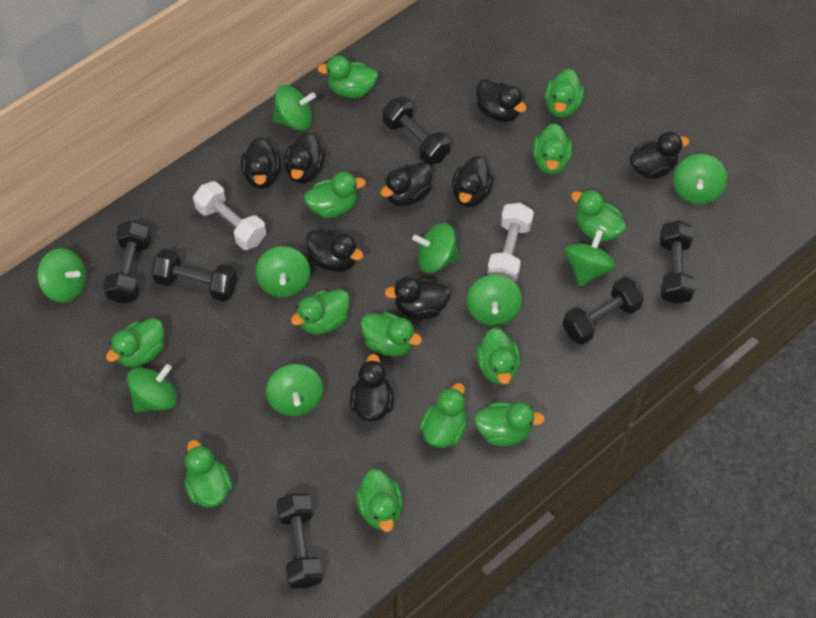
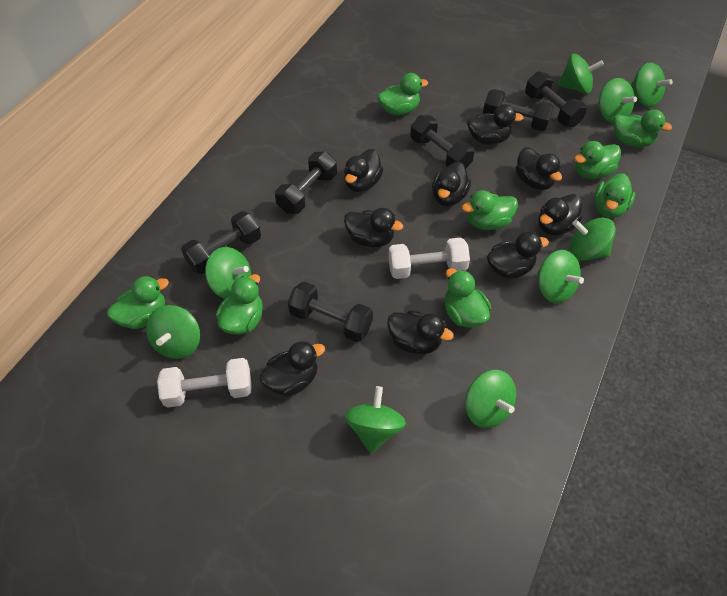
green duck: [106,318,164,368] [184,440,232,507] [291,289,350,334] [304,172,366,218] [317,56,378,98] [356,469,403,532] [361,312,422,356] [420,383,467,448] [474,402,545,446] [476,328,520,385] [533,123,572,174] [545,69,585,118] [571,190,627,242] = 13 -> [107,276,169,329] [216,274,263,334] [377,73,428,115] [445,268,491,328] [462,190,518,230] [574,141,621,179] [594,173,635,218] [613,110,672,147] = 8

